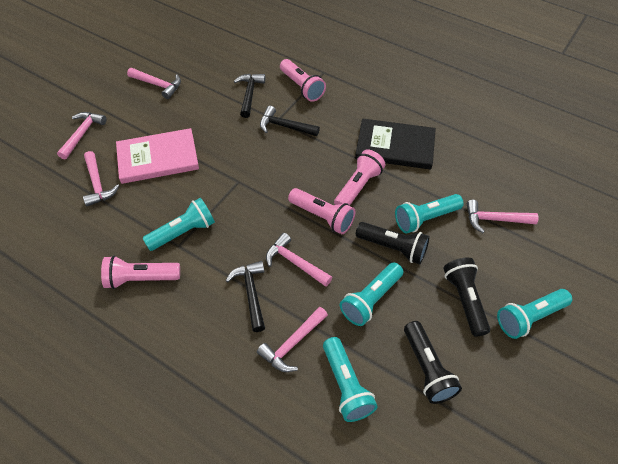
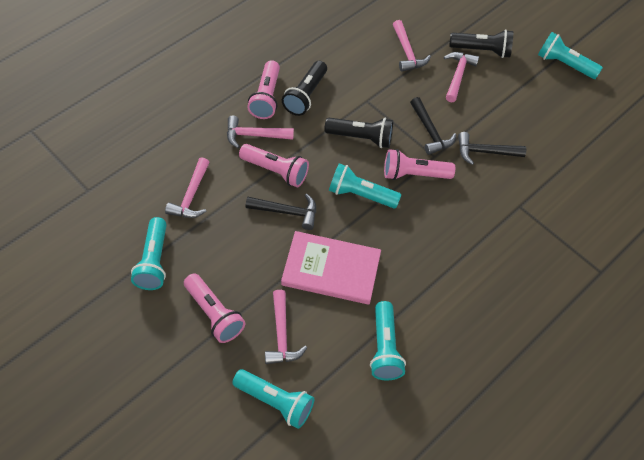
black book: [355,118,436,169] = 1 -> none = 0
pink hammer: [57,112,106,159] [83,151,119,207] [127,68,181,99] [257,307,328,372] [266,233,332,287] [467,200,539,233] = 6 -> [165,158,210,218] [227,116,294,148] [265,290,307,364] [393,20,431,72] [444,52,479,102] = 5

